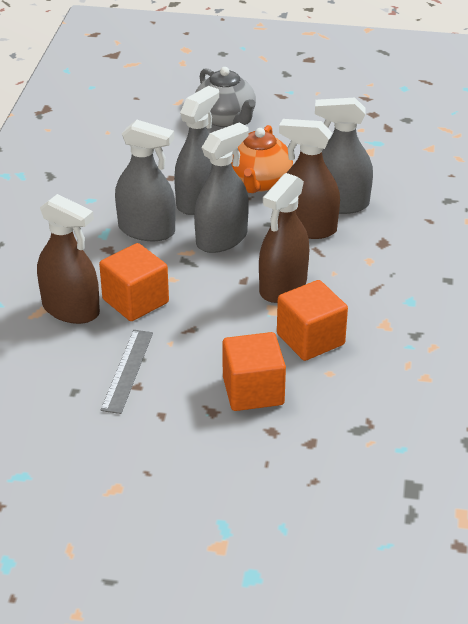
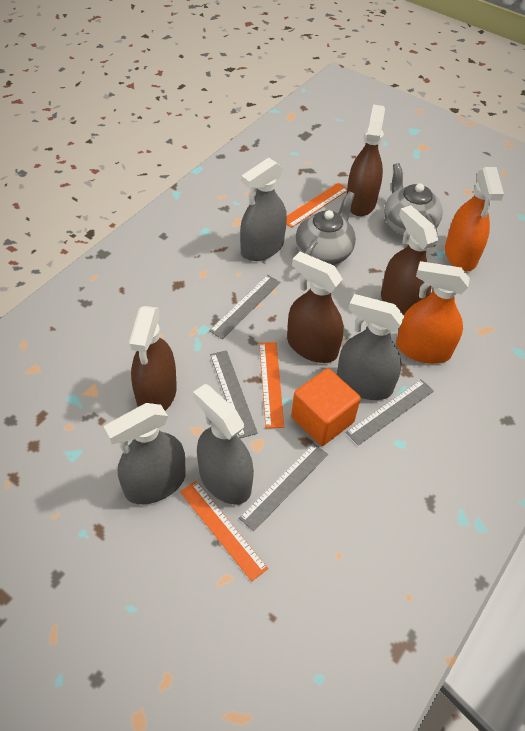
brown spray bottle: [37,194,100,324] [259,173,309,303] [279,119,340,239] = 3 -> [129,306,177,411] [287,252,344,363] [346,104,385,216] [381,205,438,315] = 4
grey ruler: [100,330,153,414] = 1 -> [209,275,280,339] [210,350,258,438] [239,443,328,531] [346,379,434,445] = 4
grey teapot: [195,67,256,127] = 1 -> [296,191,356,265] [384,163,443,235] = 2
orange cube: [99,243,169,321] [222,332,286,411] [277,280,348,361] = 3 -> [291,368,361,446] = 1
orange ruler: none = 0 -> [180,481,268,582] [259,342,284,428] [286,183,347,228] = 3
orange spray bottle: none = 0 -> [396,261,470,364] [445,167,504,271] = 2
orange teapot: [231,125,293,193] = 1 -> none = 0

